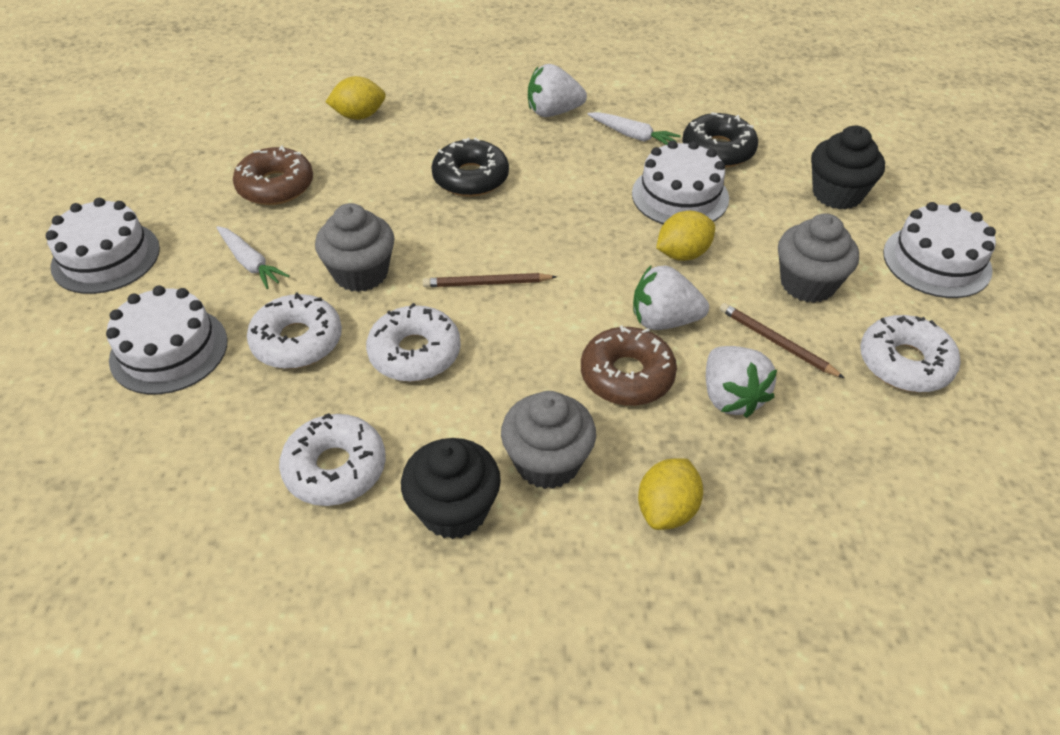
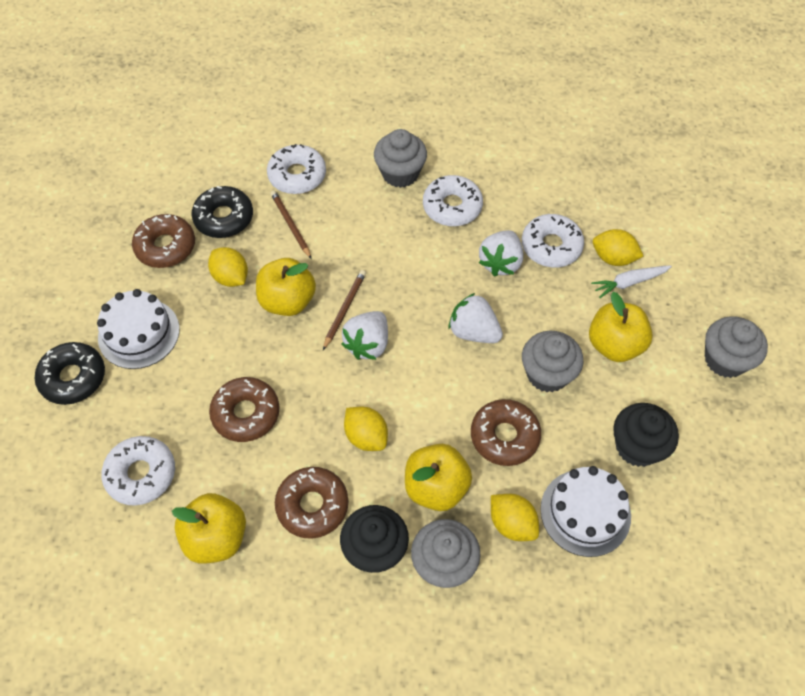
brown donut: [233,145,313,205] [581,325,677,406] = 2 -> [132,214,195,268] [209,377,279,442] [275,467,348,539] [471,399,541,466] = 4
grey cupcake: [315,203,395,292] [501,391,596,489] [778,213,859,303] = 3 -> [374,129,427,188] [411,519,481,588] [522,331,583,392] [705,316,768,378] = 4
white cake: [46,198,160,294] [106,286,228,394] [632,140,729,224] [883,202,996,298] = 4 -> [97,289,180,369] [540,466,631,557] = 2
white carrot: [216,226,290,289] [587,112,681,145] = 2 -> [591,265,672,298] = 1
yellow apple: none = 0 -> [172,493,246,563] [256,258,316,316] [405,444,472,511] [589,292,653,362] = 4
yellow lemon: [326,76,386,120] [638,458,703,530] [656,211,715,261] = 3 -> [208,247,248,287] [344,407,388,451] [491,494,539,541] [593,229,643,266] = 4

